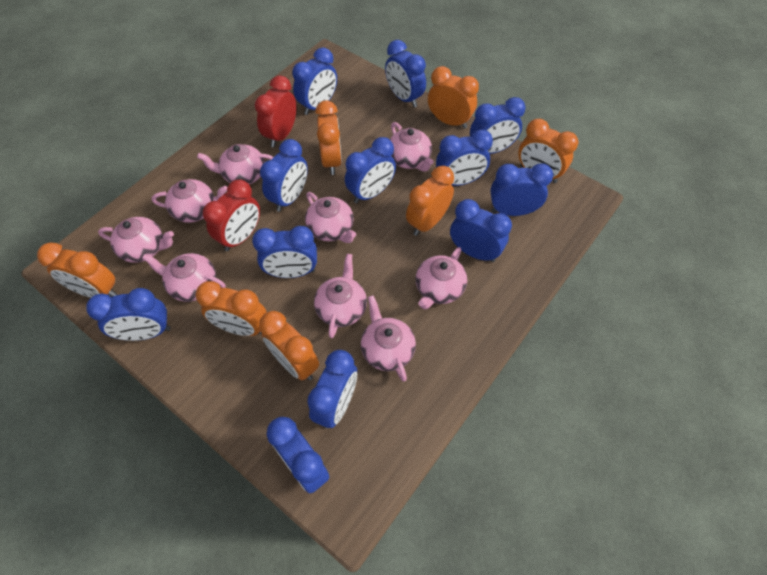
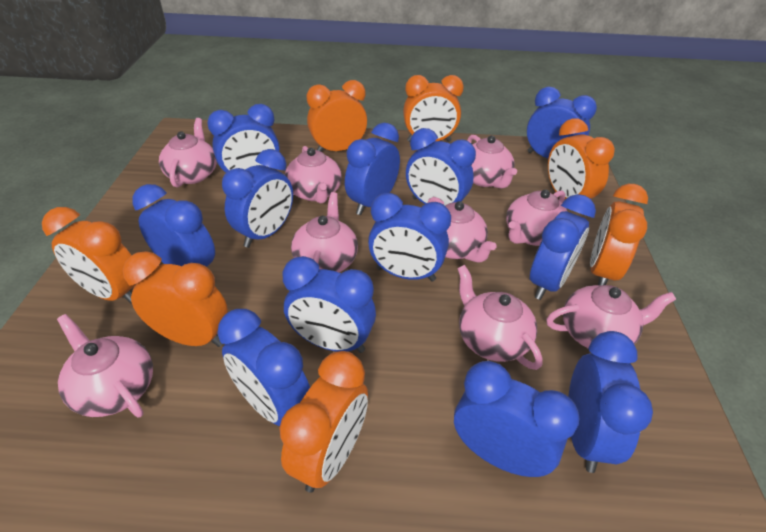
red clock: [203,179,260,251] [255,76,296,147] = 2 -> none = 0

